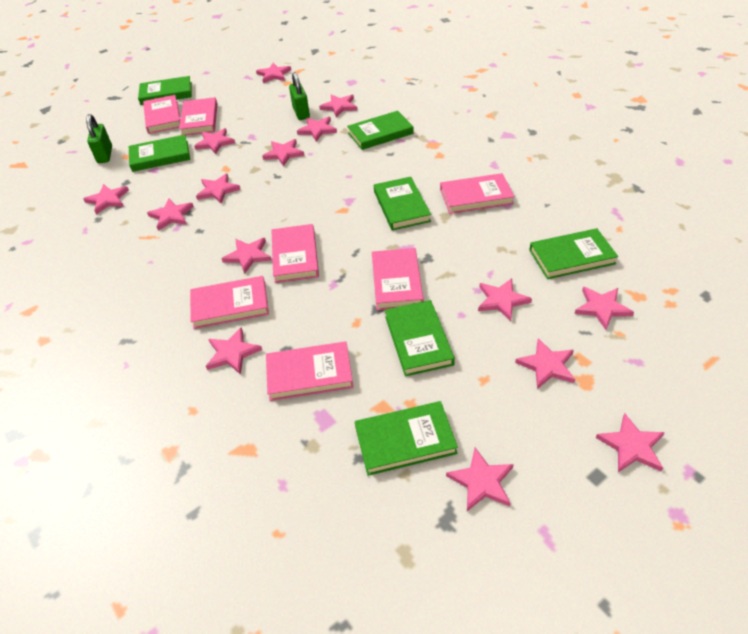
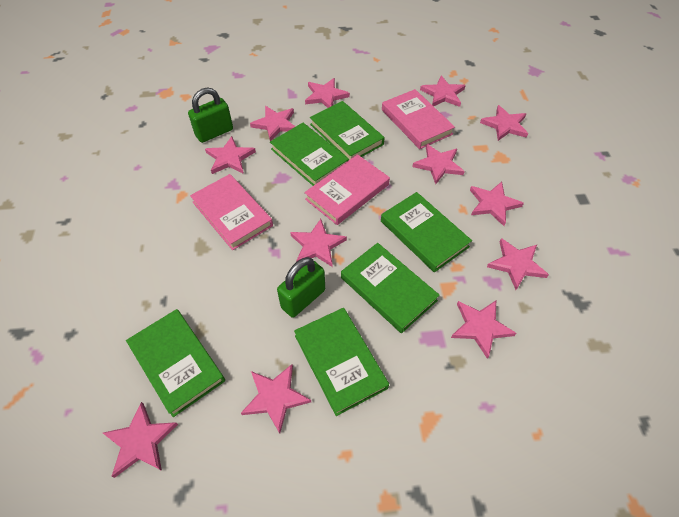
green book: [129,134,190,172] [138,76,192,105] [347,111,414,150] [355,401,458,476] [374,177,431,230] [385,300,455,377] [529,228,618,279] = 7 -> [126,309,225,417] [270,123,349,186] [294,308,389,416] [310,101,385,160] [341,243,440,333] [381,192,472,272] = 6
pink book: [143,95,180,134] [179,97,217,135] [190,276,269,329] [266,341,353,401] [272,224,319,283] [372,248,424,310] [440,173,515,214] = 7 -> [190,174,273,250] [304,154,390,225] [382,89,455,149] = 3
pink star: [83,184,129,215] [147,199,194,231] [194,128,235,154] [196,173,241,204] [206,327,262,375] [222,238,272,274] [256,63,291,83] [262,139,305,166] [297,117,337,141] [319,94,357,117] [446,448,514,511] [478,278,532,321] [515,338,575,389] [574,287,634,330] [596,413,665,472] = 15 -> [103,402,178,478] [205,136,256,174] [241,364,311,433] [250,106,295,141] [290,219,347,267] [305,78,350,108] [412,144,465,184] [420,75,466,107] [451,301,516,359] [470,182,524,226] [480,105,528,141] [487,238,549,290] = 12

